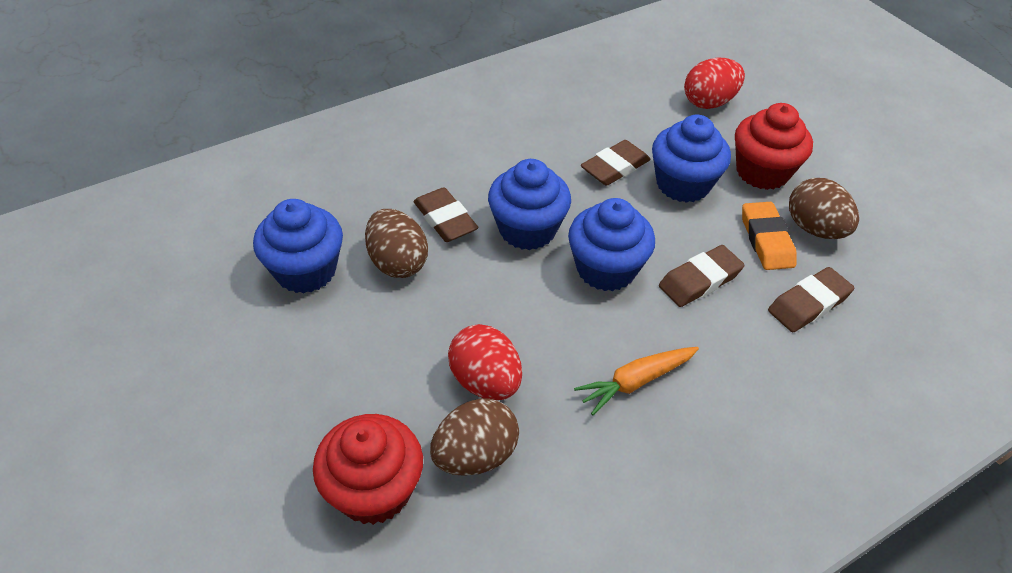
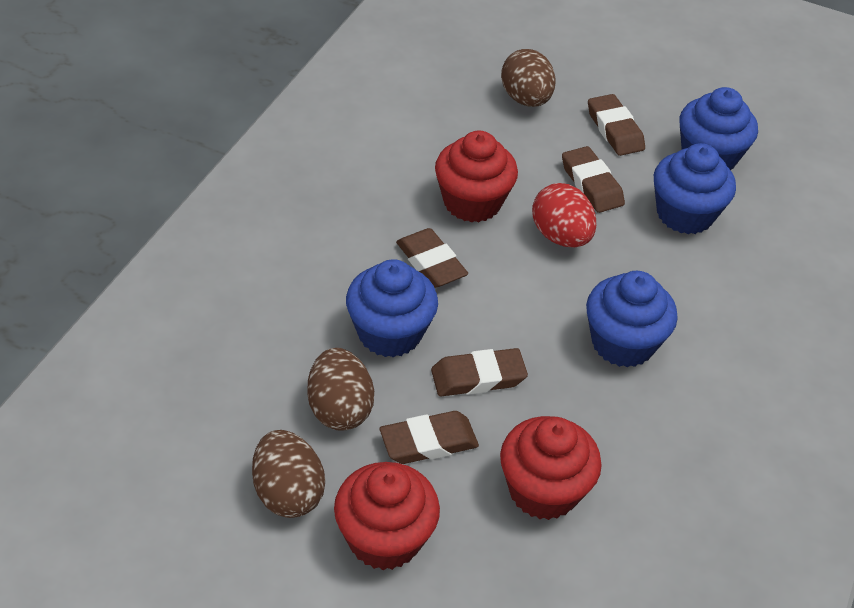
brown eraser: [413,187,478,242] [581,140,651,186] [659,245,744,307] [768,267,854,332] = 4 -> [380,411,479,464] [396,228,468,288] [431,348,528,396] [562,146,625,213] [588,94,645,156] = 5
orange carrot: [574,347,699,415] = 1 -> none = 0
orange eraser: [742,202,797,270] = 1 -> none = 0
red cupcake: [313,414,423,525] [735,103,813,190] = 2 -> [334,462,440,570] [435,130,518,222] [500,416,602,520] = 3
red egg: [448,324,522,400] [684,58,745,109] = 2 -> [532,183,597,248] = 1

